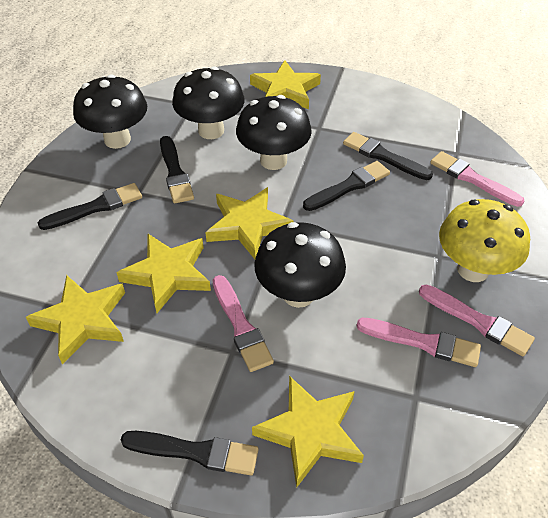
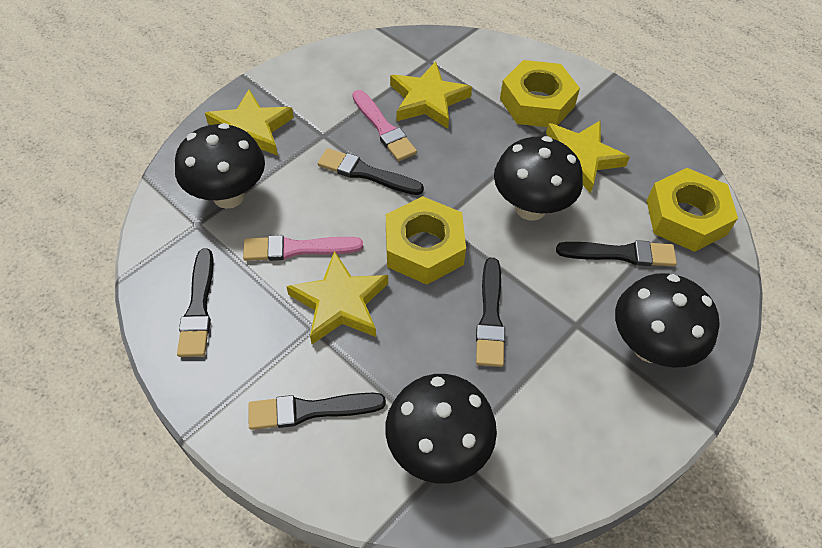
pink brush: [213,275,274,372] [356,318,481,367] [419,284,535,357] [430,151,524,207] = 4 -> [243,235,363,261] [352,90,417,161] = 2
yellow mushroom: [439,199,530,282] = 1 -> none = 0
yellow nut: none = 0 -> [386,196,466,285] [500,60,580,127] [647,168,738,252] = 3
yellow star: [26,275,125,365] [116,234,211,313] [205,187,294,259] [250,60,321,109] [252,376,364,488] = 5 -> [205,89,294,156] [286,251,388,344] [390,62,472,129] [546,120,630,194] = 4

